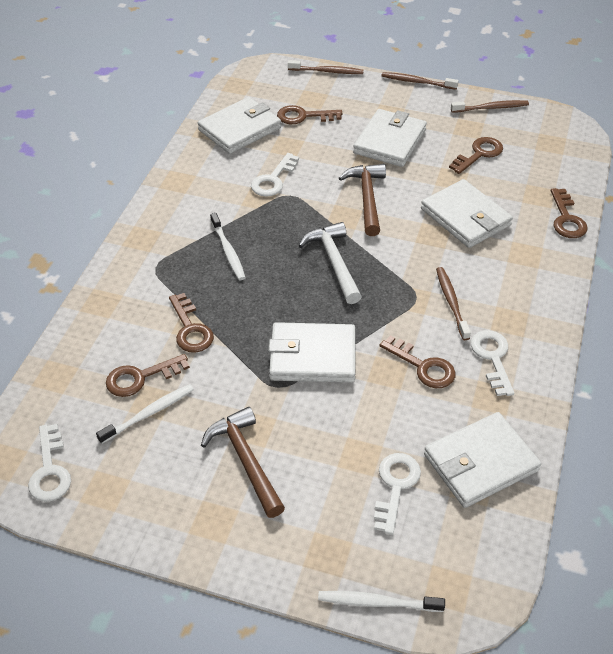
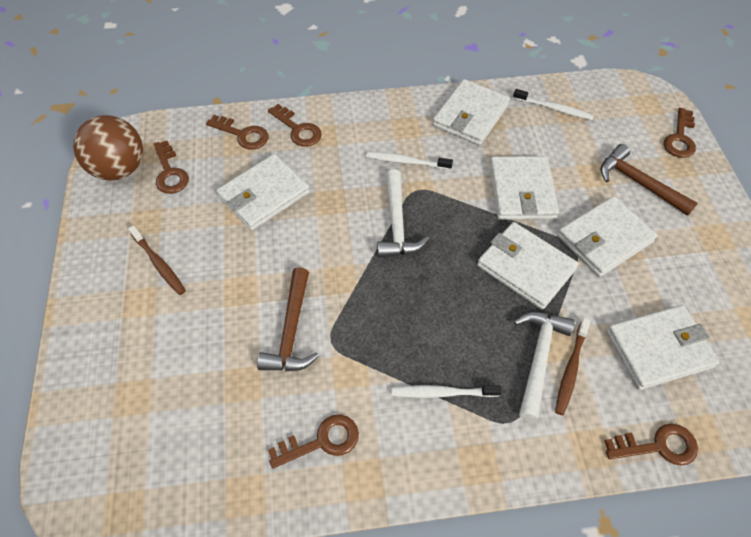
brown ball: none = 0 -> [73,115,143,181] = 1
brown toothbrush: [288,60,364,74] [382,72,459,90] [436,267,471,340] [451,100,529,113] = 4 -> [128,225,186,295] [555,318,590,415] = 2
white hammer: [299,222,362,304] = 1 -> [377,170,429,258] [514,312,574,422] = 2
white key: [28,424,71,502] [251,153,299,197] [374,453,421,535] [471,330,515,396] = 4 -> none = 0
white wallet: [198,97,281,154] [268,322,355,383] [353,109,427,167] [421,179,513,248] [424,412,541,508] = 5 -> [216,154,310,231] [433,79,510,146] [477,222,579,310] [490,156,559,220] [557,196,658,277] [606,305,720,390] = 6

